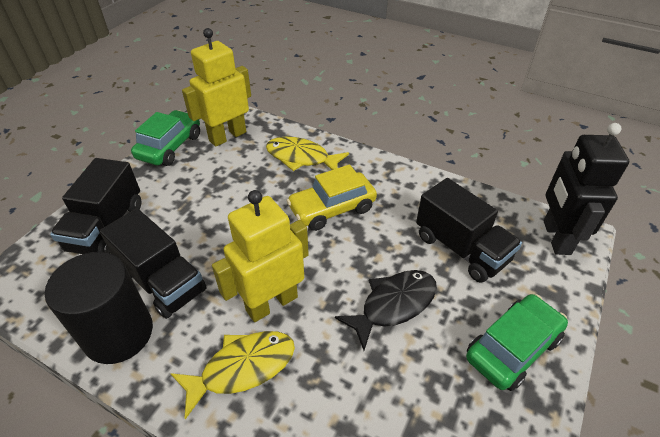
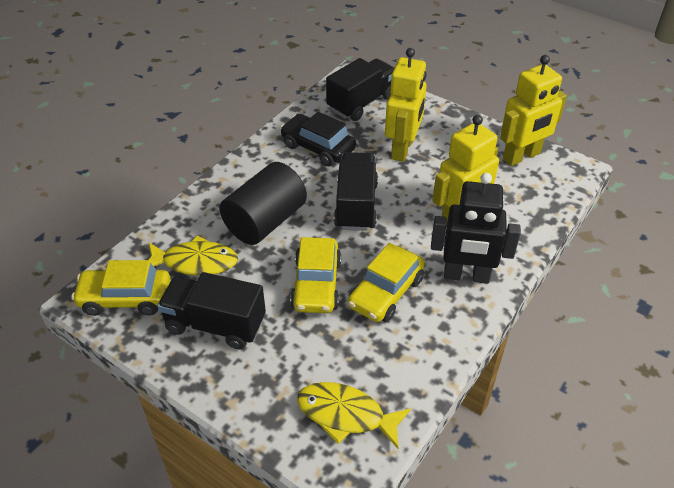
black car: none = 0 -> [280,112,356,166] = 1
black fish: [335,270,437,351] = 1 -> none = 0
green car: [131,110,200,166] [466,294,568,391] = 2 -> none = 0
yellow car: [287,164,377,231] = 1 -> [71,260,171,316] [290,237,341,313] [348,243,425,322] = 3
yellow robot: [182,28,251,147] [212,190,309,322] = 2 -> [385,48,427,162] [432,115,499,227] [500,55,567,166] = 3

